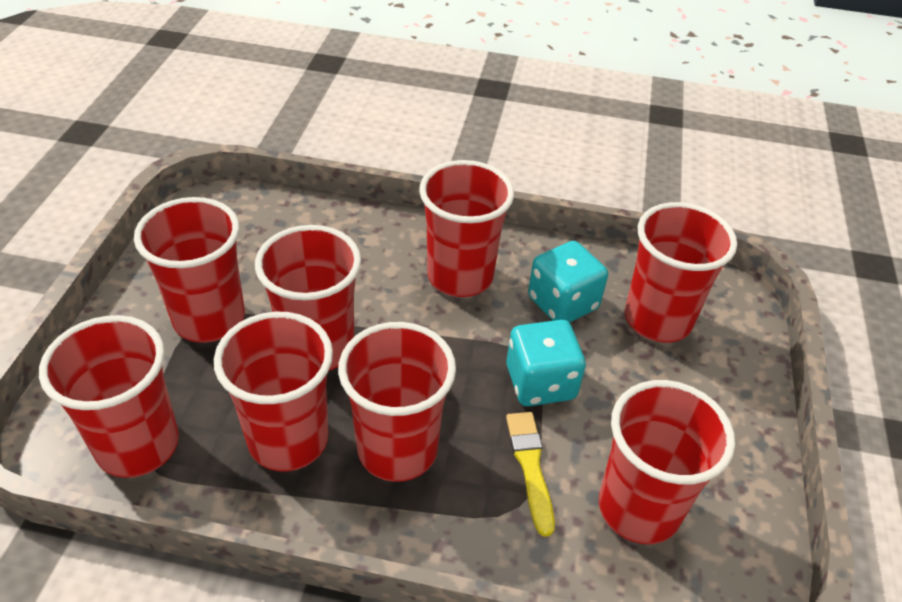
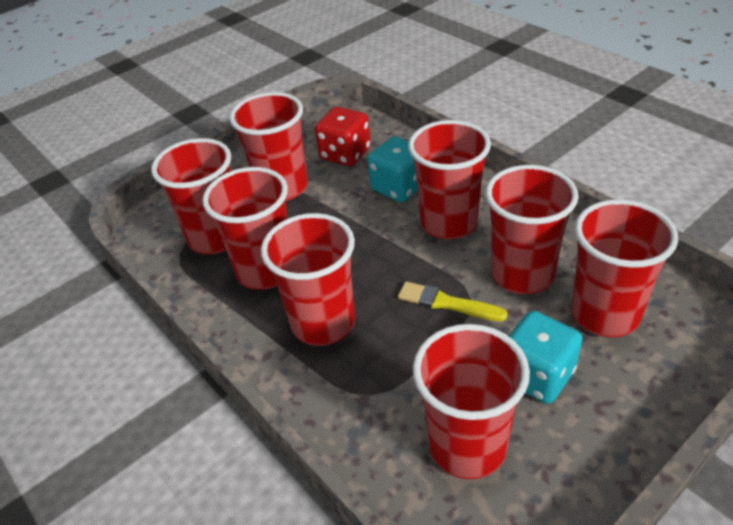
red dice: none = 0 -> [315,107,371,166] = 1

